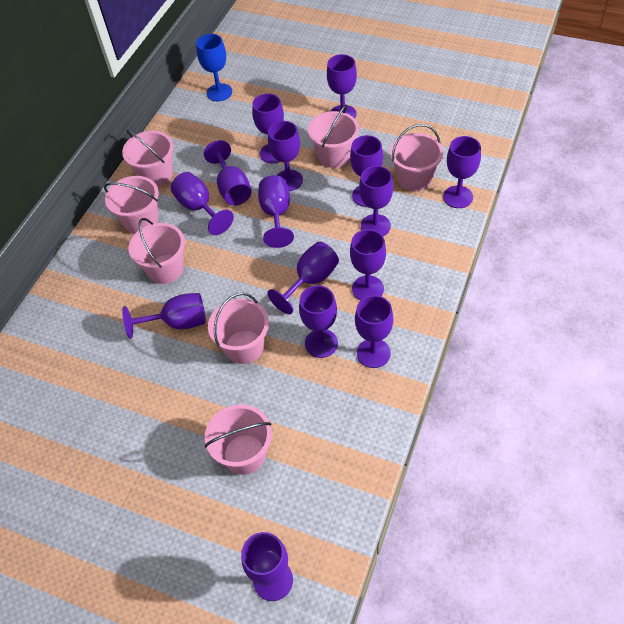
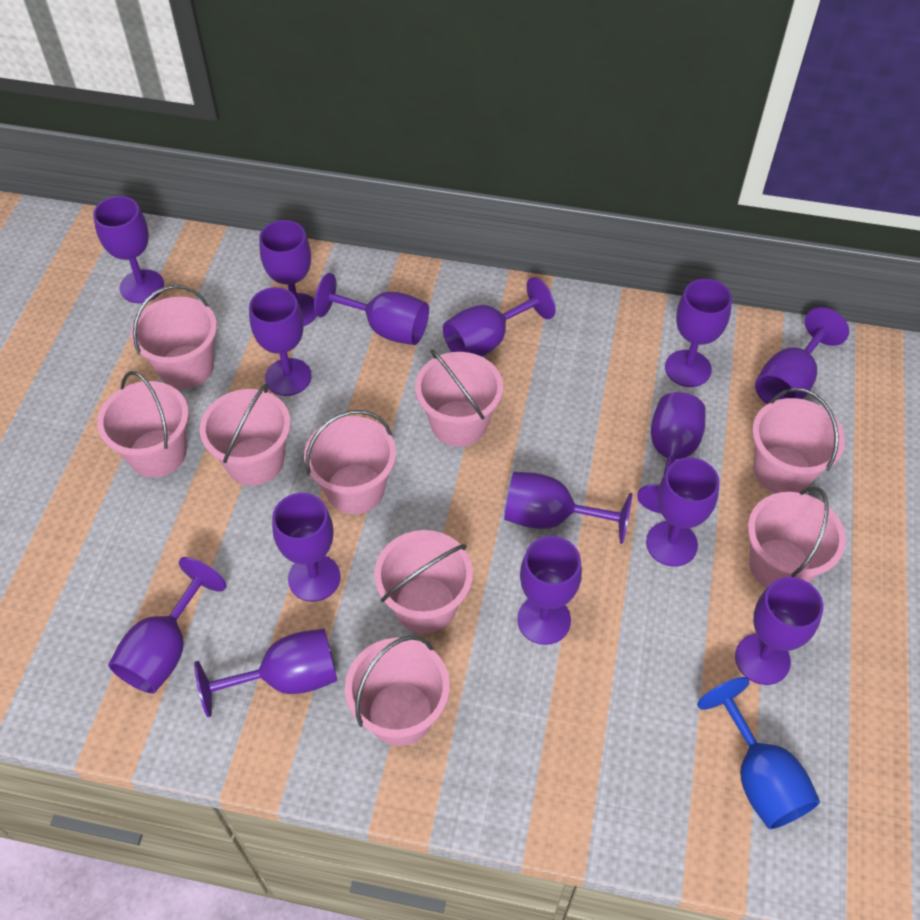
pink bucket: [104,176,159,234] [122,130,173,187] [129,218,185,284] [205,404,272,475] [208,293,269,364] [308,105,359,168] [390,124,443,191] = 7 -> [97,371,189,477] [131,285,217,389] [200,384,291,486] [304,410,396,514] [345,635,450,746] [374,530,473,634] [415,349,503,447] [748,486,846,589] [752,388,845,493] = 9

